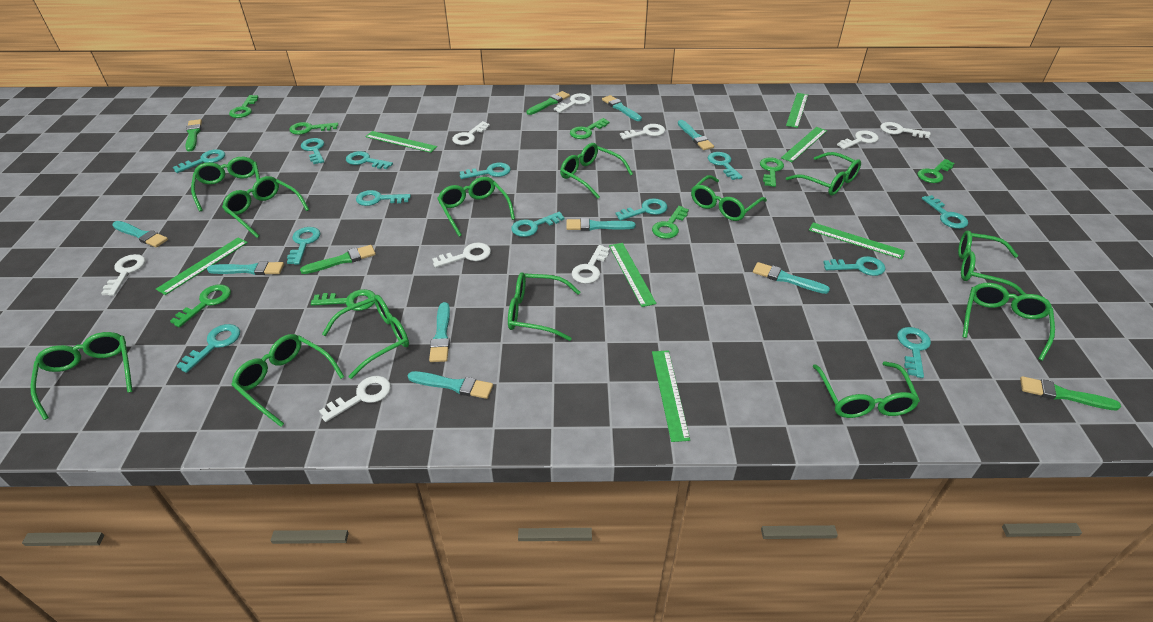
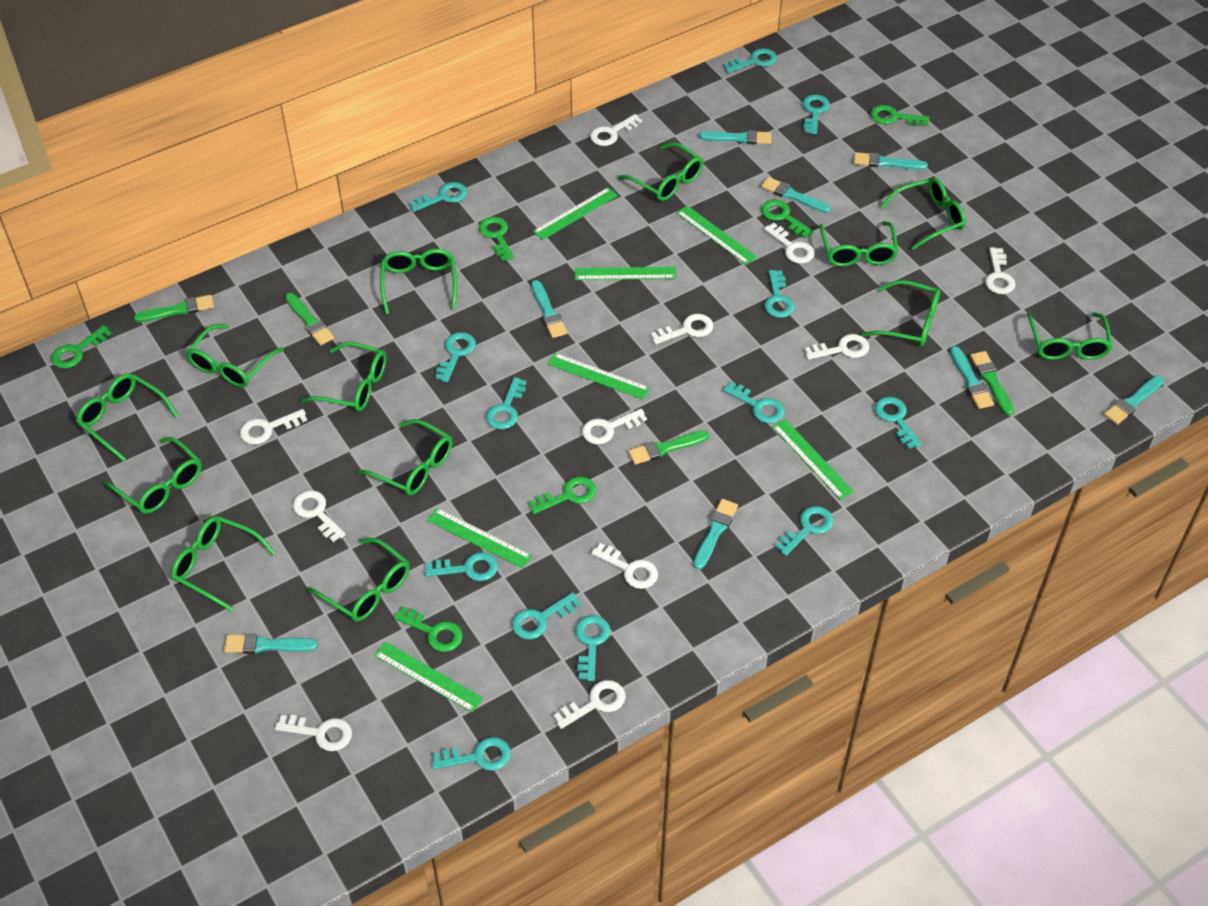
green key: [170,284,231,327] [229,95,258,118] [289,122,338,135] [311,289,375,311] [570,118,610,139] [652,206,689,239] [760,158,784,187] [917,159,955,183] = 8 -> [51,325,112,369] [394,607,463,652] [479,217,514,261] [529,477,596,514] [761,200,814,238] [870,105,929,126] = 6
white key: [101,254,145,296] [319,376,391,422] [432,242,491,268] [452,121,490,145] [554,93,591,113] [572,245,610,284] [620,124,665,140] [837,130,879,149] [880,122,931,138] = 9 -> [240,409,307,445] [275,715,352,751] [293,490,346,542] [554,680,626,729] [582,409,647,444] [590,114,642,146] [591,543,658,589] [651,314,713,344] [764,223,815,264] [805,334,870,360] [985,247,1016,294] = 11

